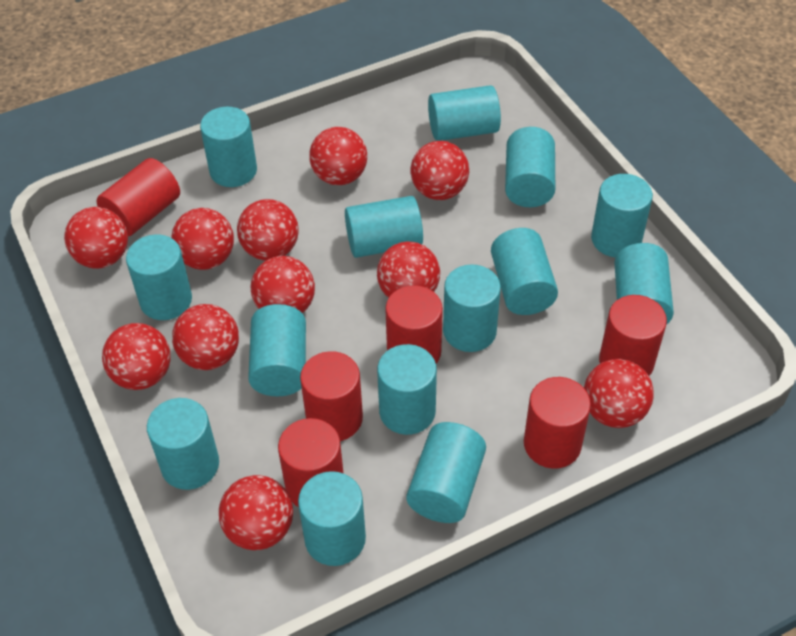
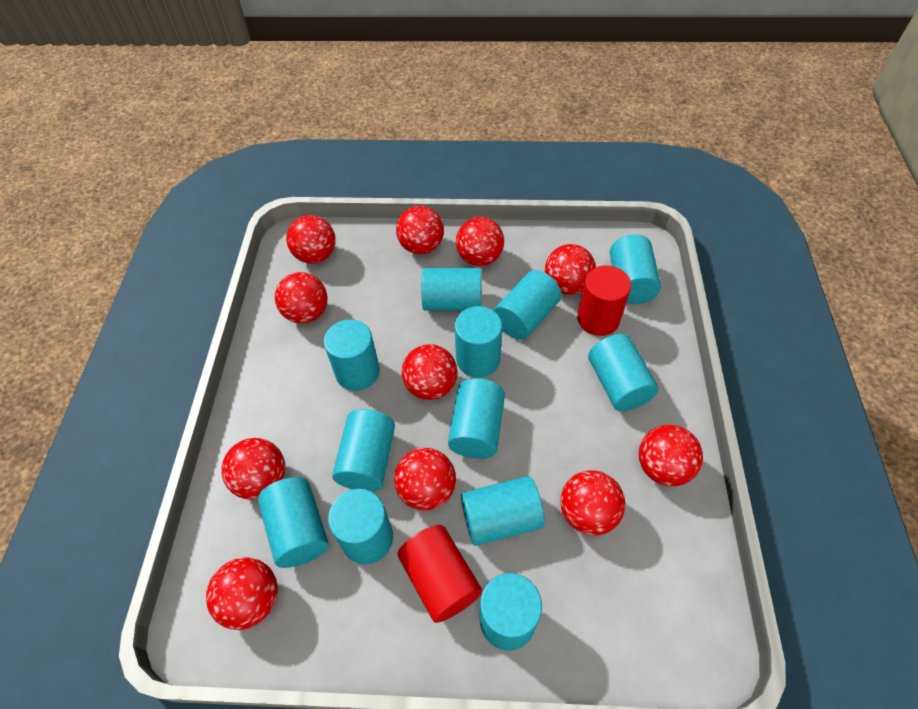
red cylinder: [97,158,180,236] [278,418,343,507] [300,351,363,441] [385,285,443,364] [524,377,591,468] [599,295,667,376] = 6 -> [398,525,482,623] [577,265,631,336] = 2
turquoise cylinder: [126,234,192,320] [147,398,219,490] [200,107,257,187] [248,304,306,396] [298,471,366,566] [345,196,423,258] [377,344,437,435] [406,422,486,523] [428,85,501,141] [443,264,501,352] [491,228,558,315] [505,127,555,207] [591,174,653,257] [614,243,674,325] = 14 -> [258,477,329,568] [324,319,380,391] [328,489,393,564] [332,409,395,491] [421,268,482,311] [448,378,505,459] [455,306,502,378] [461,476,545,546] [480,573,542,651] [493,270,561,340] [588,334,659,411] [610,234,661,304] = 12

